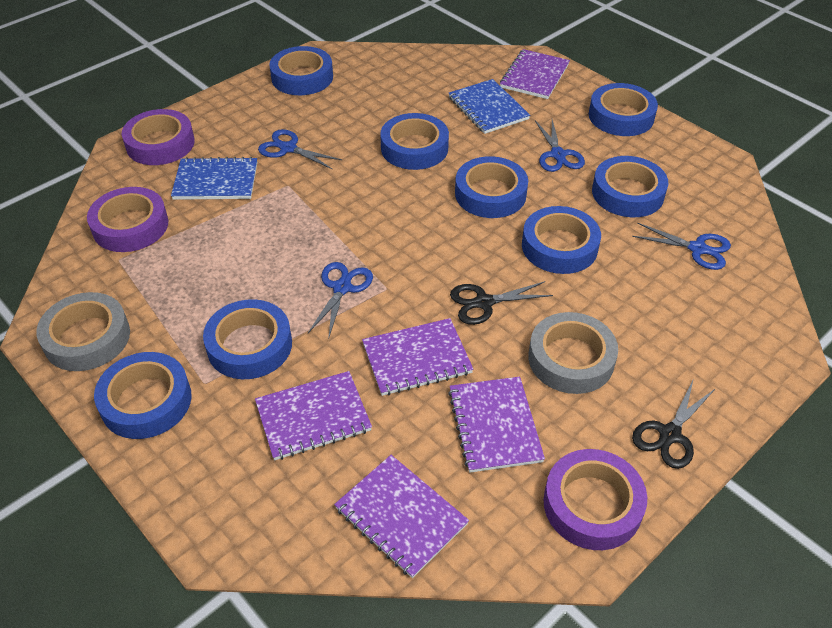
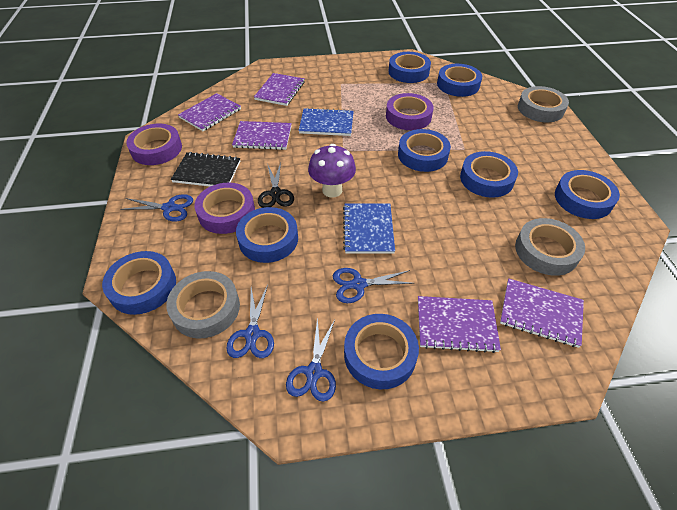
black notebook: none = 0 -> [171,152,240,186] = 1
black scissors: [450,281,553,325] [632,378,716,469] = 2 -> [258,163,294,208] = 1
grey tape: [36,292,130,371] [528,312,618,394] = 2 -> [166,271,240,339] [515,218,585,276] [518,86,569,122] = 3
purple mushroom: none = 0 -> [308,144,356,198] = 1

